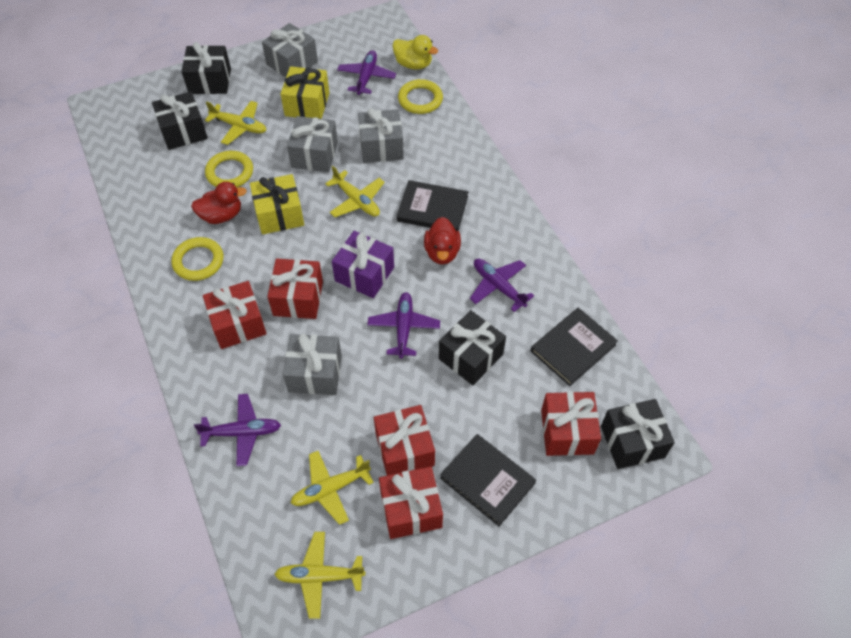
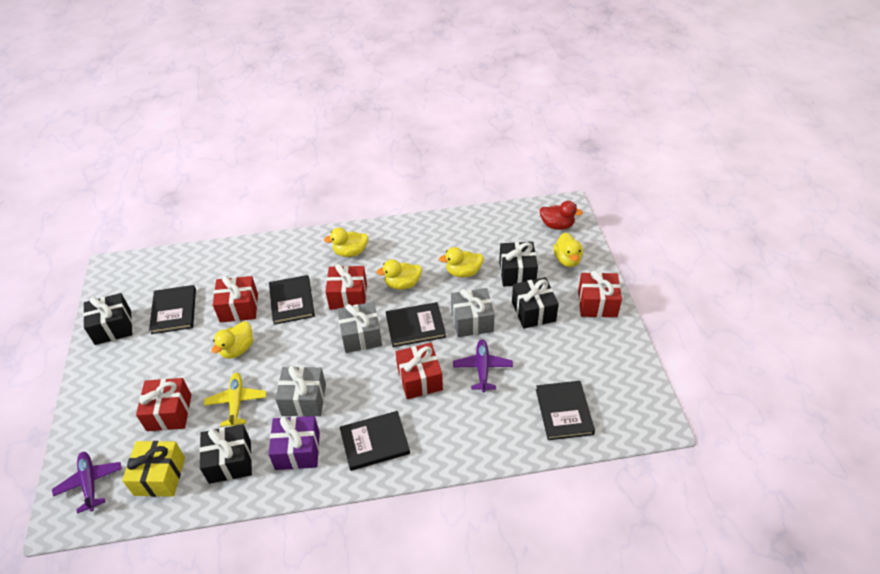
black book: [397,180,468,231] [440,434,536,526] [531,308,618,386] = 3 -> [149,285,196,334] [269,275,315,325] [340,411,410,471] [386,302,446,347] [536,381,595,440] = 5
grey gift: [262,23,318,78] [283,334,342,395] [287,116,338,172] [358,108,404,163] = 4 -> [275,366,326,417] [337,302,382,353] [451,288,495,337] = 3
purple plane: [194,394,281,466] [337,50,396,95] [368,292,440,359] [470,259,534,312] = 4 -> [52,452,122,514] [453,340,513,392] = 2
red duck: [191,182,247,224] [424,217,461,265] = 2 -> [540,201,583,230] = 1
yellow duck: [393,35,438,70] = 1 -> [212,321,253,359] [324,228,368,257] [376,259,422,290] [439,247,484,277] [553,233,583,267] = 5
yellow gift: [250,174,304,235] [281,66,329,119] = 2 -> [122,441,185,497] = 1
yellow plane: [205,101,266,145] [275,532,365,619] [291,451,374,525] [325,166,385,217] = 4 -> [204,373,266,427] = 1
yellow ring: [171,237,223,281] [205,151,253,188] [398,79,443,114] = 3 -> none = 0

